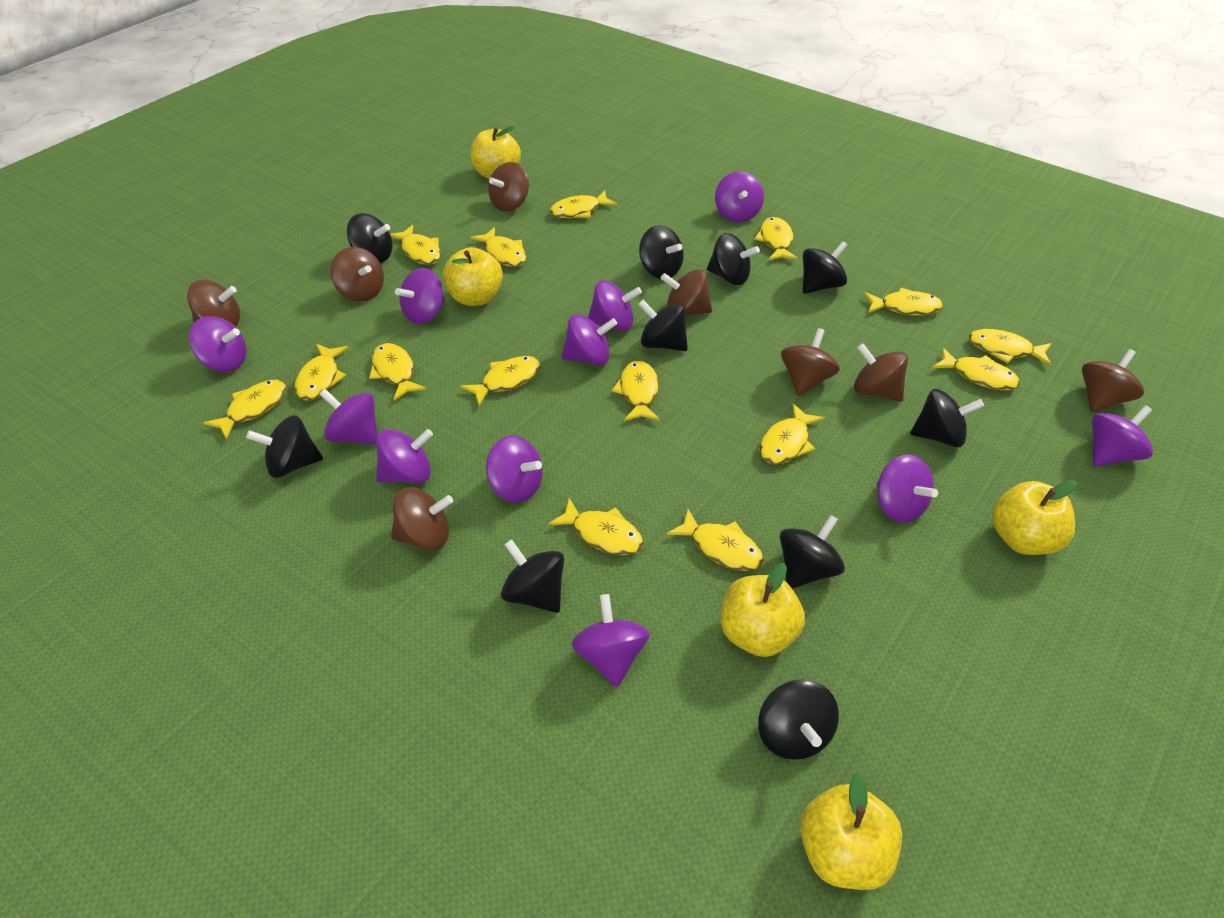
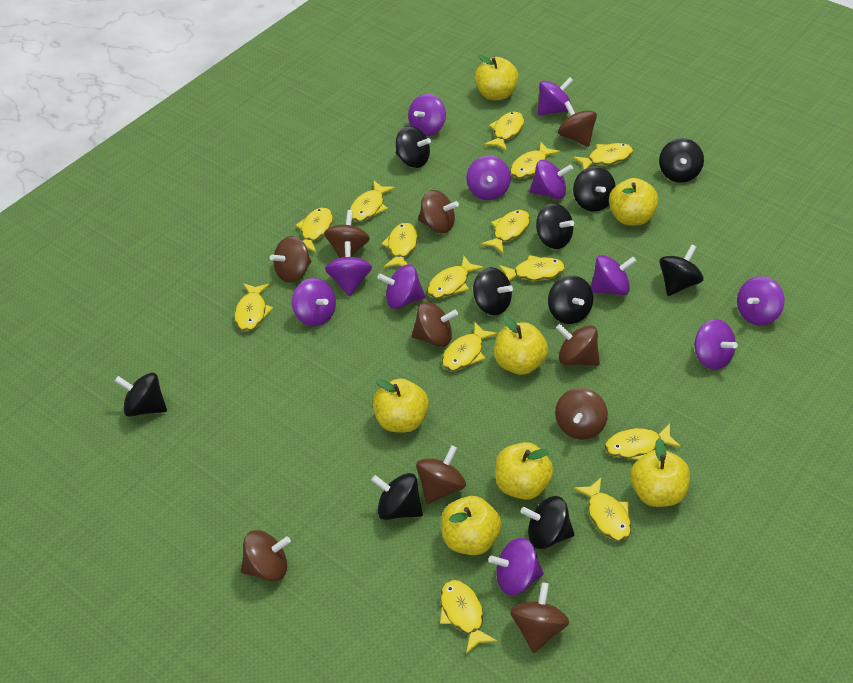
brown spinning top: [187,280,240,327] [330,247,384,302] [391,487,453,551] [488,162,529,212] [660,269,712,316] [781,328,840,396] [854,343,908,402] [1082,349,1144,412] = 8 -> [241,530,291,581] [270,236,311,283] [324,210,370,258] [412,302,458,347] [416,445,466,504] [418,190,459,233] [510,582,569,653] [555,388,608,440] [556,324,600,366] [558,101,597,147] = 10
yellow apple: [443,247,503,306] [471,126,521,179] [720,563,805,657] [800,773,902,890] [992,480,1077,555] = 5 -> [373,378,429,432] [441,496,502,555] [474,55,518,100] [494,316,548,375] [495,442,554,500] [609,178,658,226] [630,438,690,507] = 7
yellow fish: [203,380,286,440] [294,344,349,401] [369,343,427,401] [390,225,441,265] [460,356,541,406] [470,227,527,267] [548,498,644,555] [549,191,617,218] [612,361,660,421] [667,509,764,571] [754,217,798,261] [759,403,824,464] [864,288,943,315] [932,348,1020,390] [969,329,1052,366] = 15 -> [234,283,273,331] [295,207,333,253] [350,180,395,222] [381,223,418,267] [427,256,484,298] [440,580,497,654] [442,322,498,371] [481,210,530,254] [484,111,524,151] [499,255,565,281] [510,142,560,178] [573,143,633,170] [574,478,631,541] [605,424,681,460] = 14

